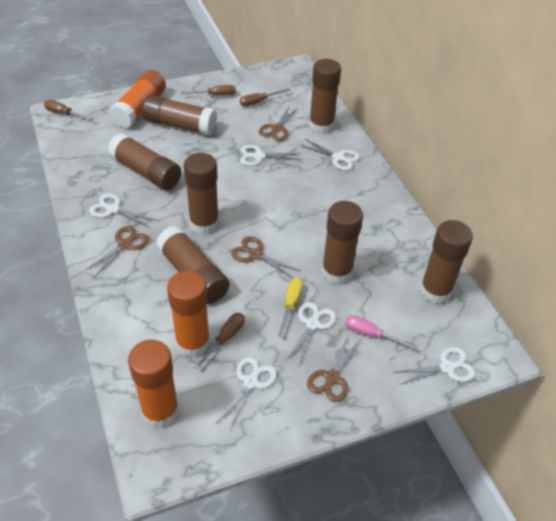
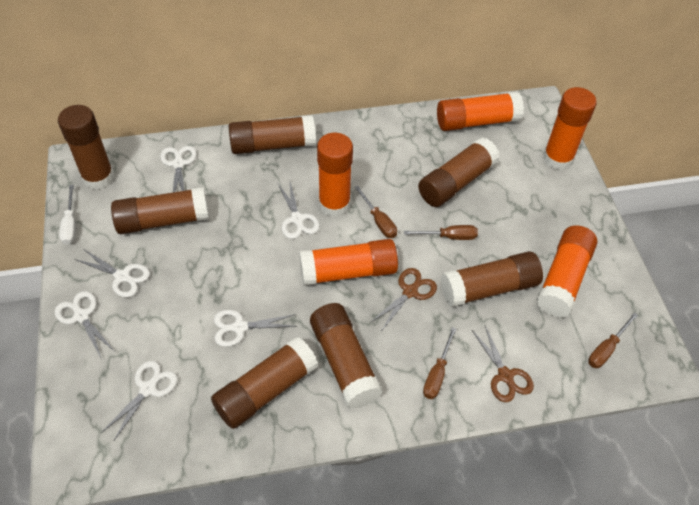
brown scissors: [86,226,149,276] [231,236,299,278] [259,107,298,141] [307,335,360,402] = 4 -> [370,268,437,330] [472,326,534,402] = 2
orange glue stick: [109,70,166,129] [128,340,179,428] [167,271,210,357] = 3 -> [299,239,398,286] [317,133,353,217] [437,92,524,131] [536,226,597,318] [543,87,597,171] = 5
pink screwdriver: [345,315,418,351] = 1 -> none = 0
white screwdriver: none = 0 -> [59,185,76,245] = 1
yellow screwdriver: [278,278,303,337] = 1 -> none = 0

